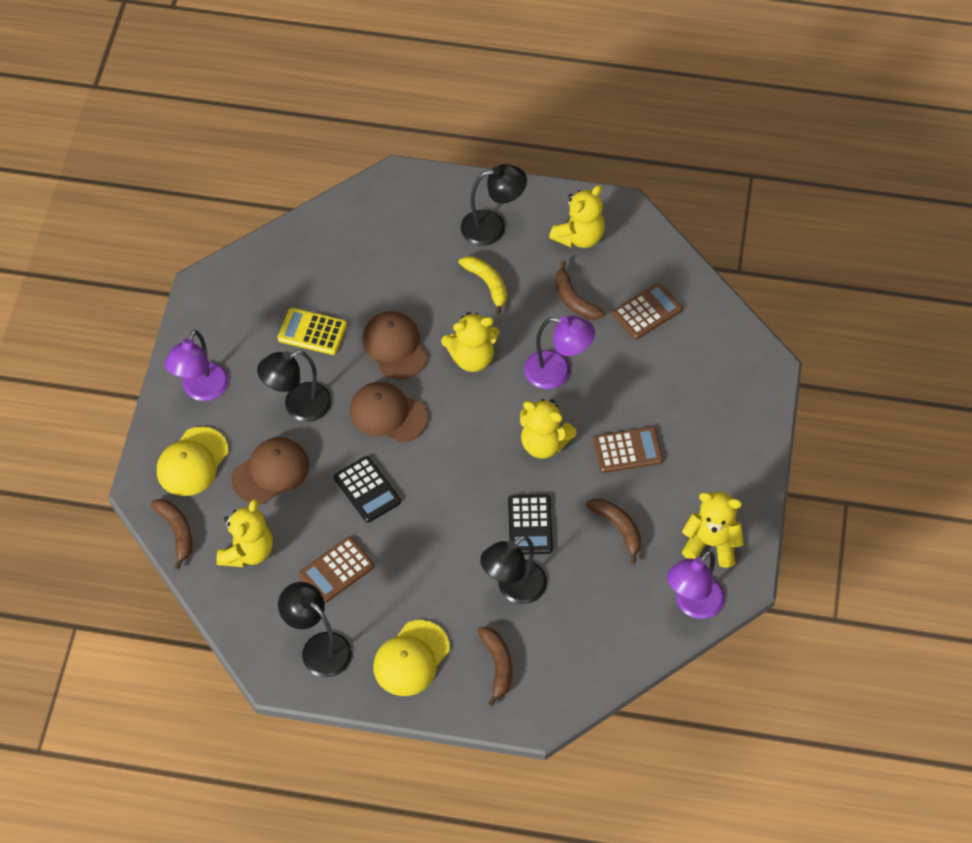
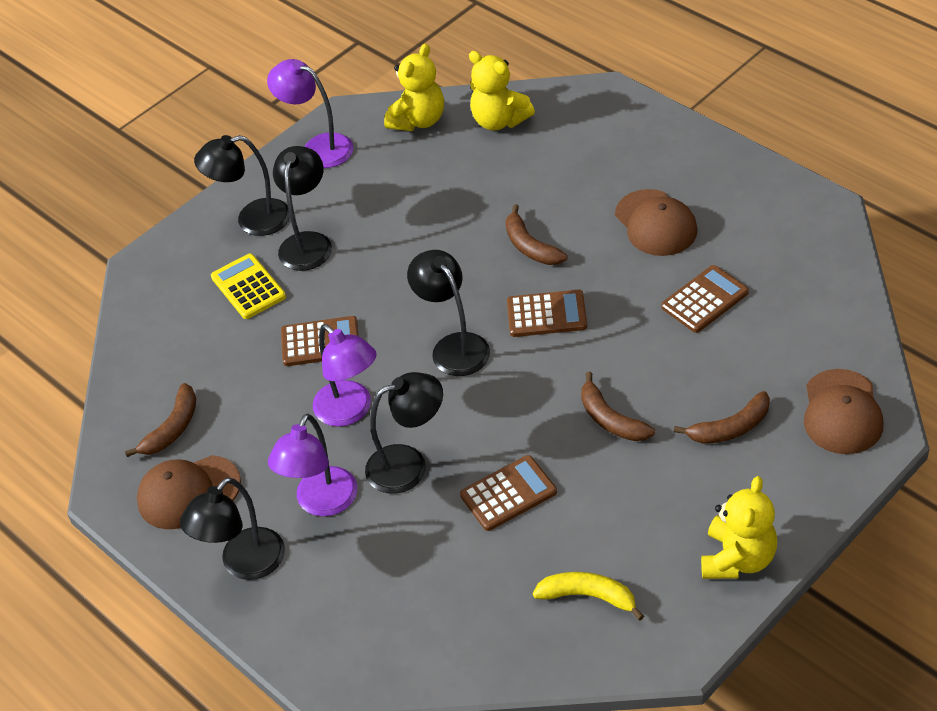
black calculator: [334,456,401,523] [508,494,553,554] = 2 -> none = 0
black lamp: [257,350,332,422] [278,582,352,677] [461,164,527,246] [480,535,547,604] = 4 -> [180,477,285,580] [194,135,290,236] [273,146,332,271] [365,372,443,494] [407,250,490,376] = 5
brown calculator: [299,537,375,603] [593,427,663,473] [613,283,683,339] = 3 -> [281,316,359,366] [460,455,557,531] [507,290,587,337] [661,265,749,333] = 4
yellow cap: [157,426,228,496] [373,620,450,696] = 2 -> none = 0
yellow teddy bear: [217,499,273,567] [441,312,500,372] [520,399,577,459] [549,185,605,248] [682,492,744,568] = 5 -> [384,43,444,131] [469,51,535,131] [701,476,777,579] = 3

